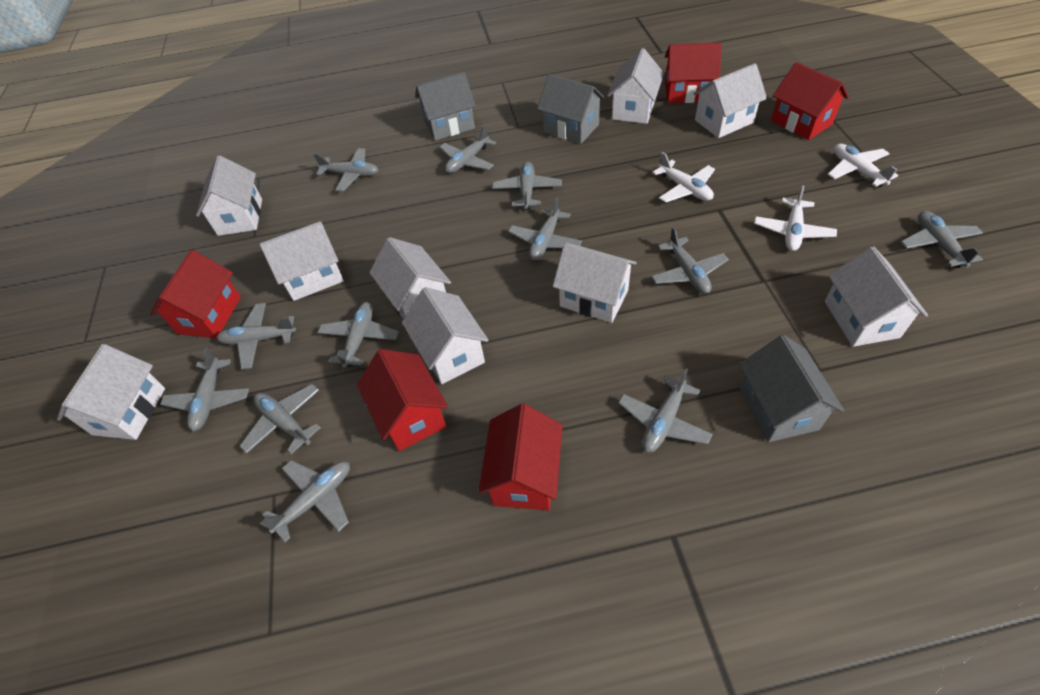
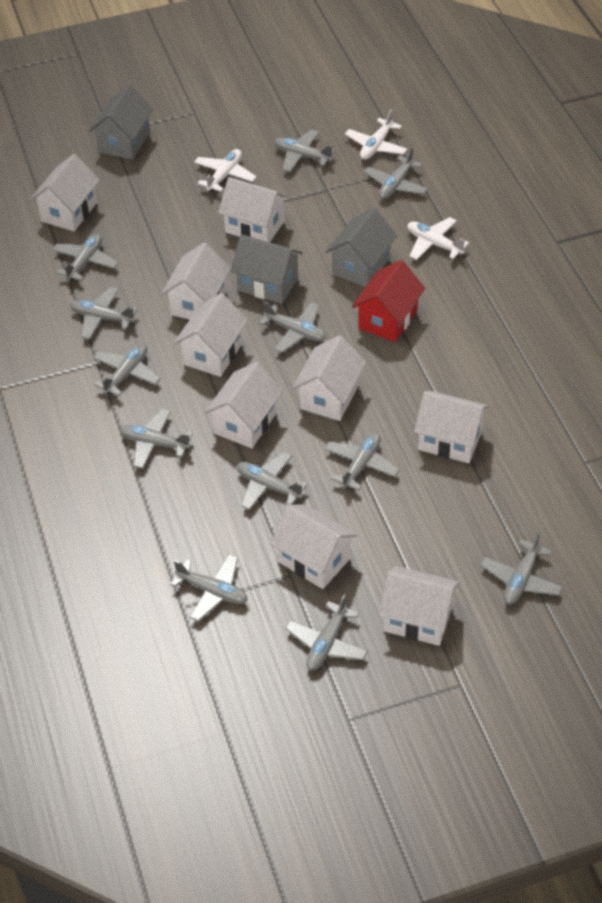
red house: [150,250,241,338] [357,349,448,451] [478,404,563,511] [665,42,722,103] [771,62,849,140] = 5 -> [352,260,425,342] = 1

